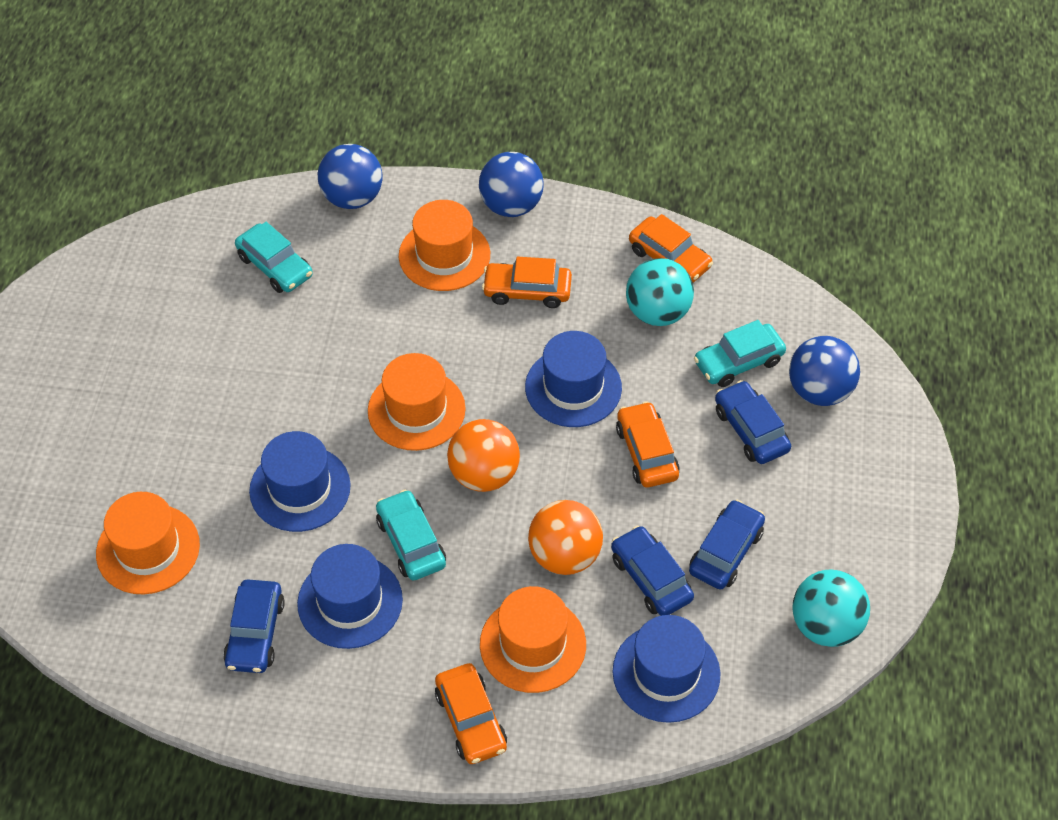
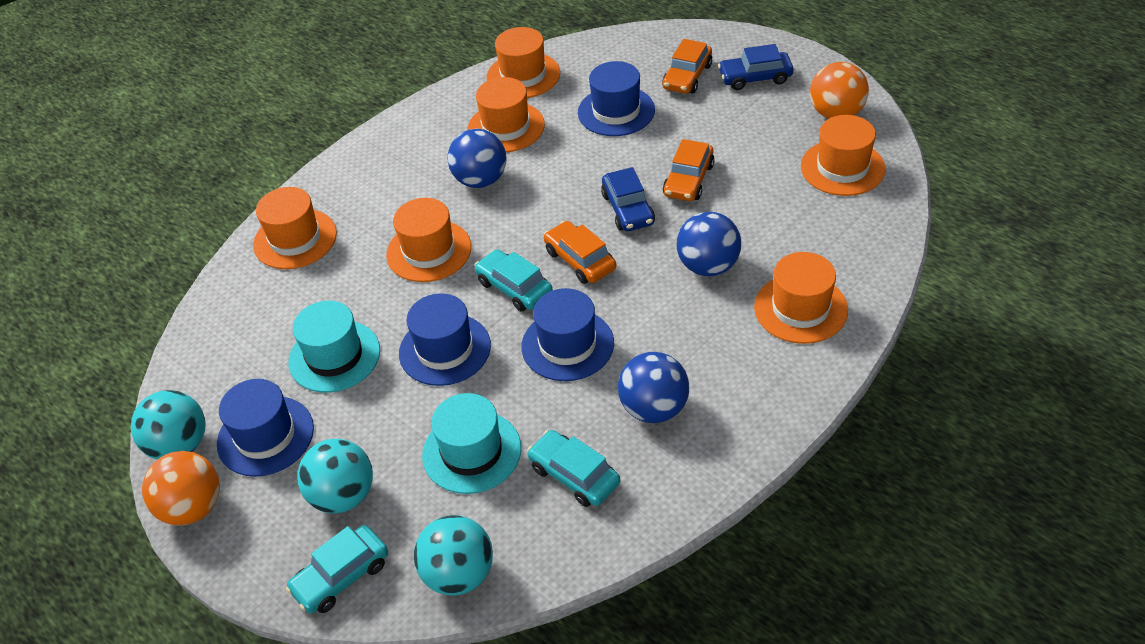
blue car: [223,579,285,673] [611,526,694,616] [689,500,765,590] [715,380,791,464] = 4 -> [601,167,655,231] [718,44,793,90] = 2
orange car: [435,663,507,764] [482,256,572,308] [616,401,680,488] [629,214,713,283] = 4 -> [544,221,616,284] [662,39,712,94] [663,139,715,201] = 3
orange hat: [96,492,200,594] [368,353,466,451] [399,200,490,291] [480,586,586,693] = 4 -> [253,187,337,269] [386,198,471,282] [468,77,545,152] [487,27,560,98] [754,252,848,344] [801,115,886,196] = 6
turquoise ball: [626,258,694,326] [792,570,870,647] = 2 -> [131,390,206,460] [297,439,373,513] [414,515,493,596] = 3
turquoise hat: none = 0 -> [289,301,380,393] [422,393,521,494] = 2

